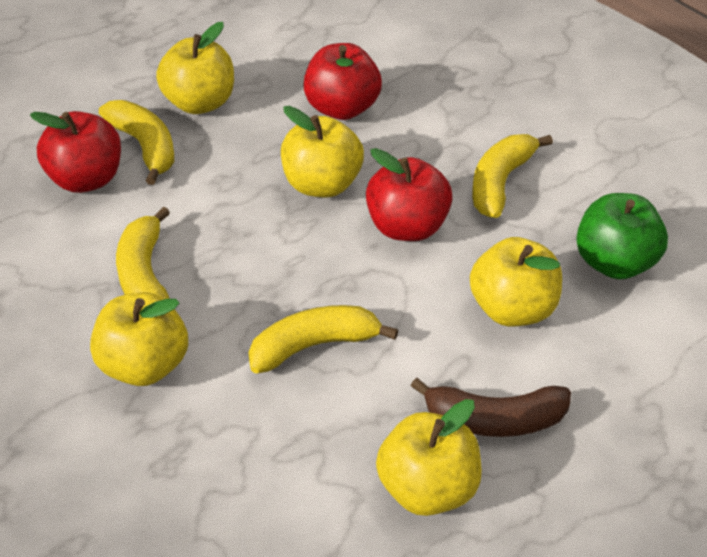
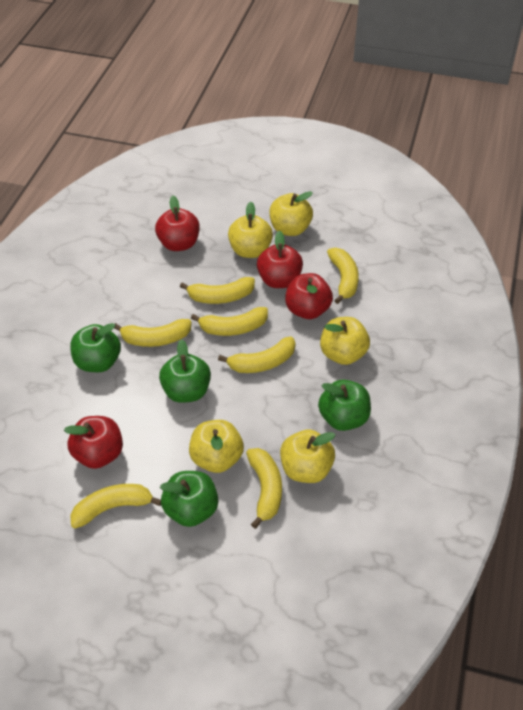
brown banana: [411,378,571,437] = 1 -> none = 0
green apple: [576,193,668,279] = 1 -> [70,323,121,372] [159,339,211,403] [160,471,218,527] [318,380,371,431] = 4
red apple: [30,111,121,193] [303,43,382,120] [366,148,453,241] = 3 -> [64,416,123,469] [155,196,200,251] [257,231,303,288] [285,273,333,319] = 4
yellow banana: [99,100,174,185] [116,207,170,299] [248,305,398,374] [472,134,553,218] = 4 -> [70,484,161,529] [114,319,192,347] [180,277,255,304] [191,307,268,336] [218,337,295,373] [246,448,282,529] [327,248,359,304] = 7

